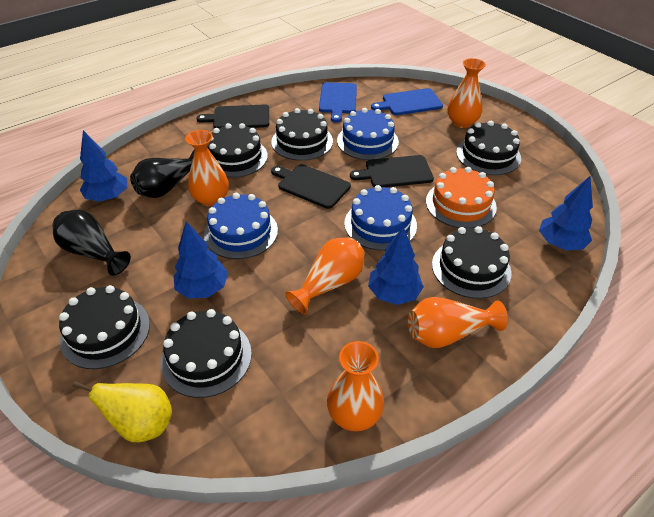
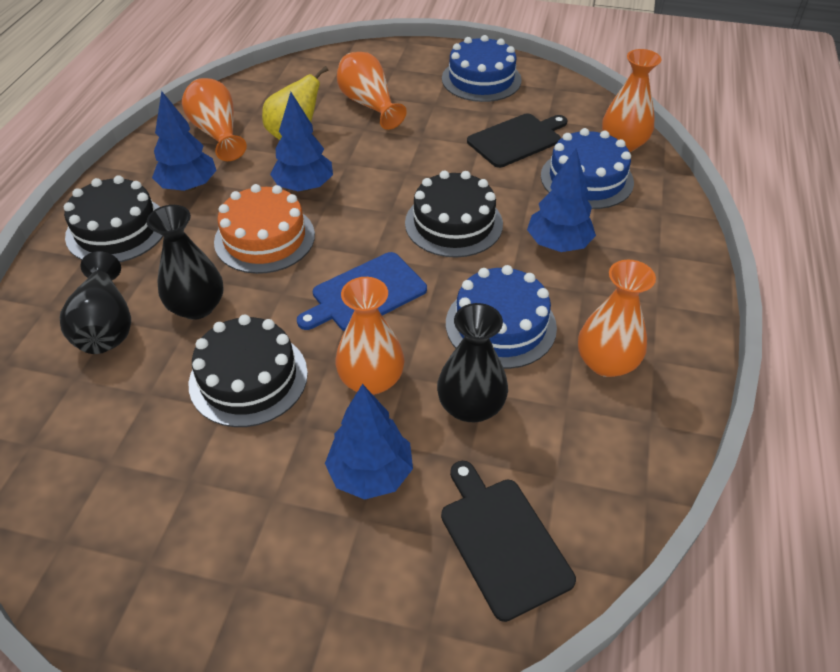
black cake: [59,285,150,369] [161,309,252,398] [207,123,268,178] [271,108,333,161] [432,226,512,299] [456,121,521,175] = 6 -> [64,175,163,262] [189,314,308,427] [405,170,503,258] = 3
black cutting board: [196,104,269,129] [271,164,351,209] [350,155,434,187] = 3 -> [441,461,576,622] [467,113,568,168] = 2
black vase: [52,210,131,275] [130,149,195,198] = 2 -> [60,251,131,354] [146,205,224,320] [437,303,508,422] = 3
blue cutting board: [319,82,357,122] [371,88,443,115] = 2 -> [297,252,427,331] = 1

